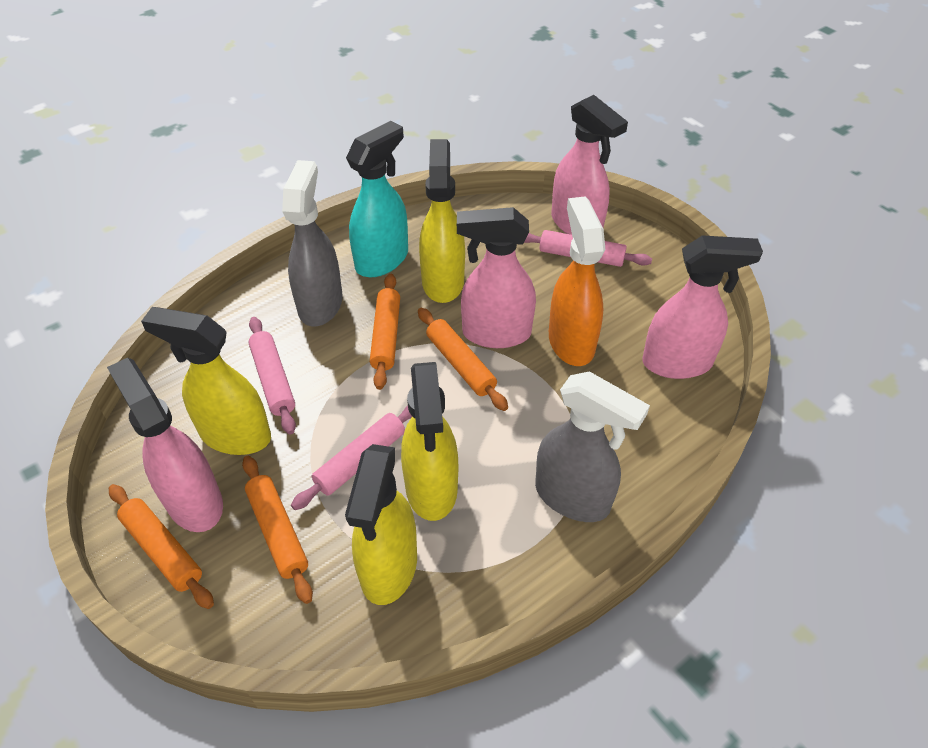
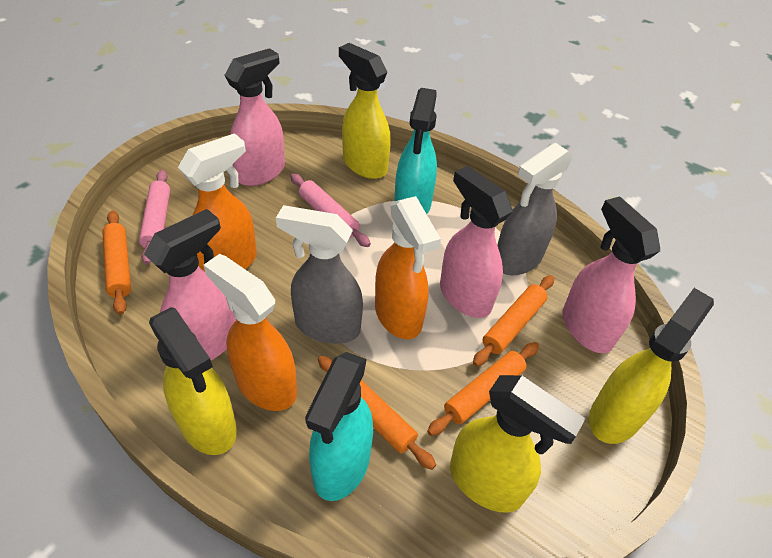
orange spray bottle: [549,196,605,366] = 1 -> [178,133,257,271] [203,254,297,411] [375,196,441,339] = 3
pink rolling pin: [249,317,296,435] [291,405,412,510] [524,230,652,267] = 3 -> [139,170,170,265] [290,173,371,247] = 2
turquoise spray bottle: [346,121,408,277] = 1 -> [305,352,373,501] [394,88,437,214] = 2

